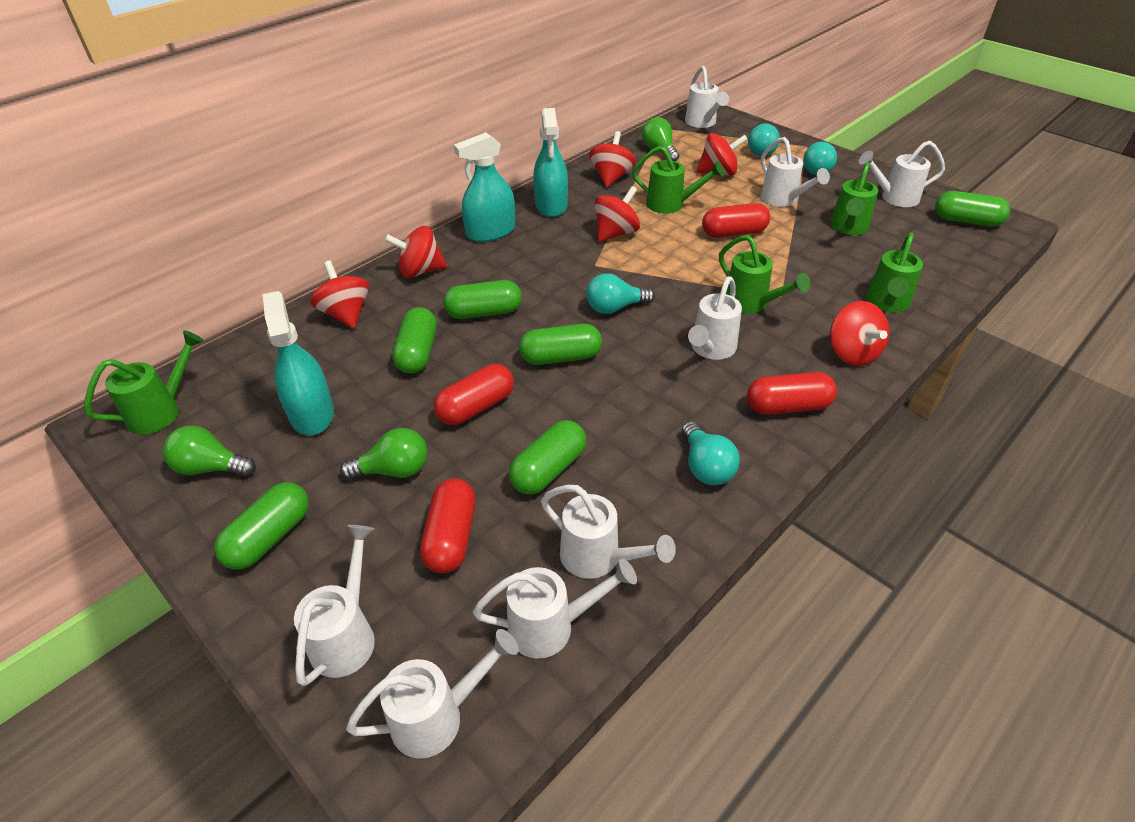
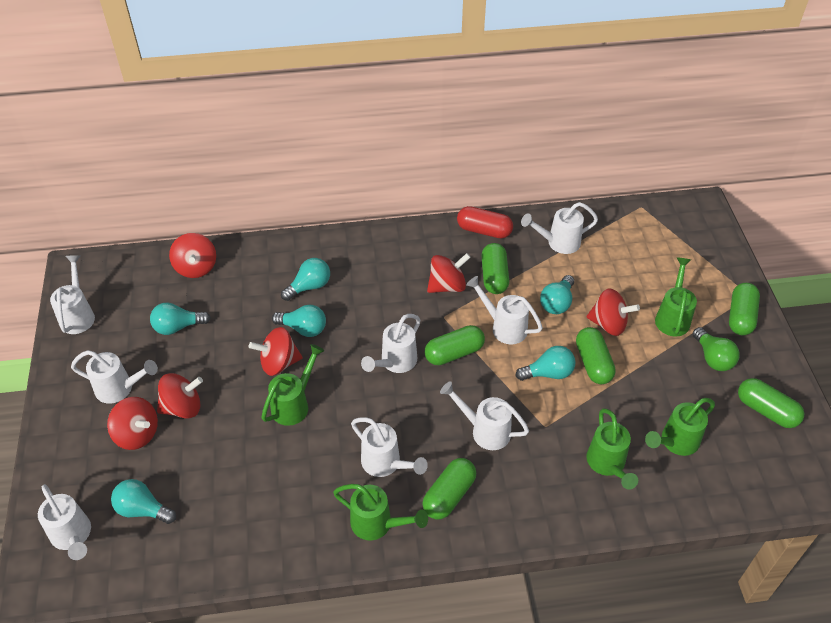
green light bulb: [163,426,256,477] [340,428,427,480] [642,117,679,161] = 3 -> [692,327,740,371] = 1
red capsule: [420,478,476,573] [434,364,514,425] [702,203,770,238] [747,372,837,415] = 4 -> [457,206,513,238] = 1
turquoise light bulb: [586,273,655,314] [681,421,740,485] [748,123,780,156] [803,142,837,175] = 4 -> [111,479,176,524] [150,303,211,335] [272,305,326,337] [281,258,330,301] [516,346,576,381] [540,275,574,314] = 6
turquoise spray bottle: [263,291,334,435] [454,132,515,242] [533,108,568,217] = 3 -> none = 0

